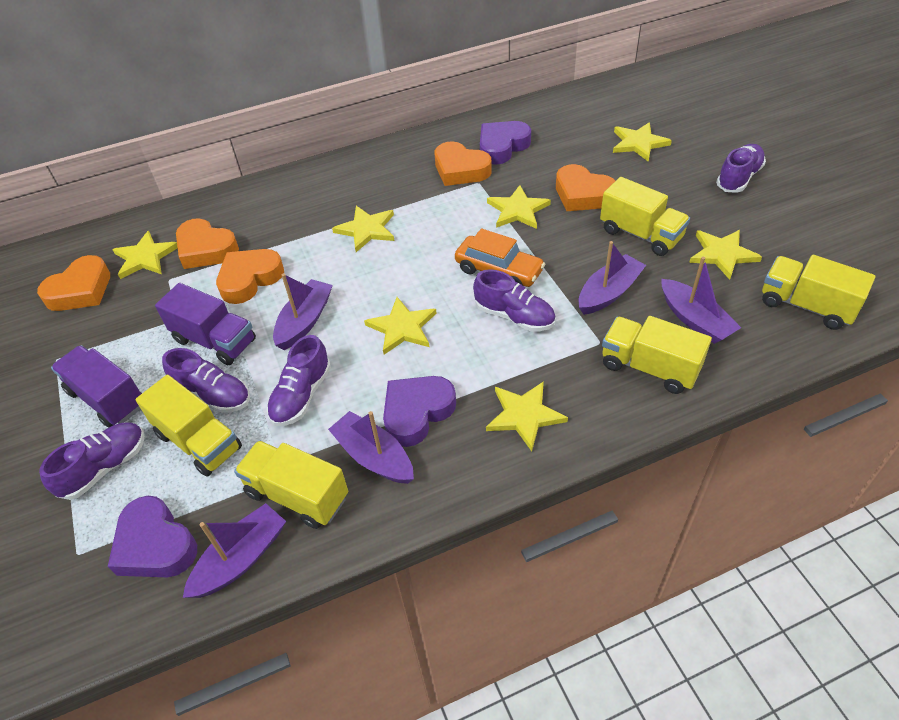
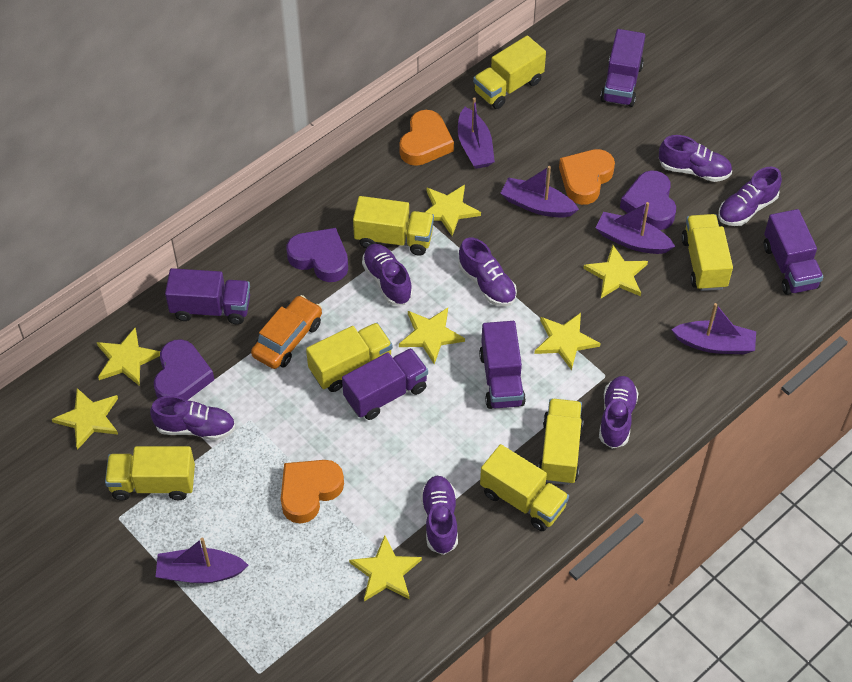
orange heart: [37,255,110,311] [176,218,239,269] [216,249,284,304] [435,141,492,186] [556,164,615,211] = 5 -> [281,460,344,523] [399,110,454,166] [559,149,615,205] = 3
purple shoe: [39,422,145,500] [162,348,250,413] [267,335,331,426] [473,269,556,331] [716,144,766,193] = 5 -> [150,396,235,440] [362,244,413,305] [421,476,458,555] [458,238,517,306] [599,376,639,449] [659,135,732,182] [718,167,782,226] = 7
purple truck: [51,345,142,427] [155,283,256,365] = 2 -> [165,268,250,325] [342,348,428,420] [479,321,526,409] [600,29,645,107] [764,209,823,295] = 5
yellow truck: [135,375,242,477] [234,440,348,529] [600,177,690,256] [602,316,712,394] [762,255,875,330] = 5 -> [105,446,195,500] [306,323,393,392] [353,196,434,256] [473,35,546,109] [480,444,569,531] [538,399,584,485] [681,214,733,291] = 7

